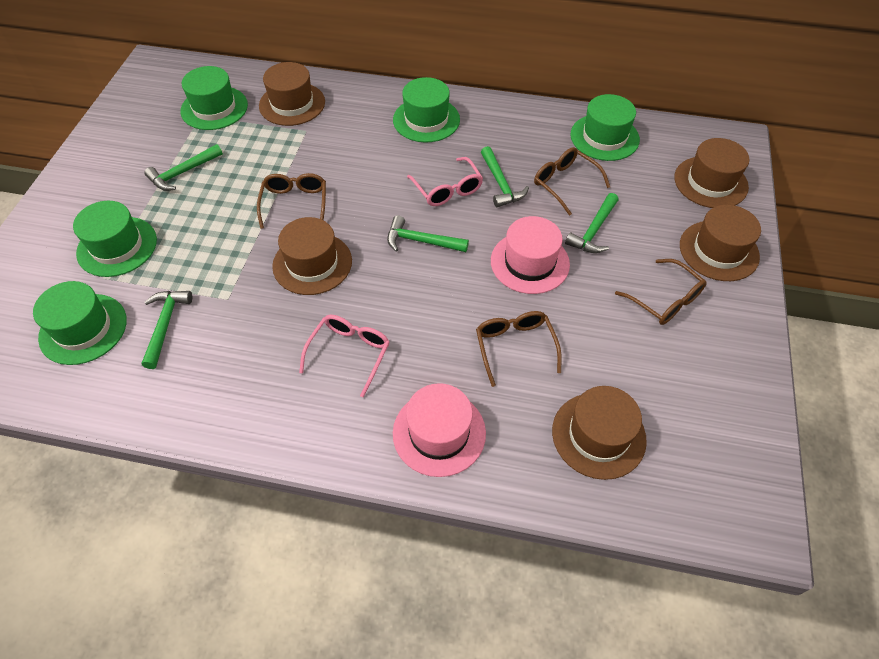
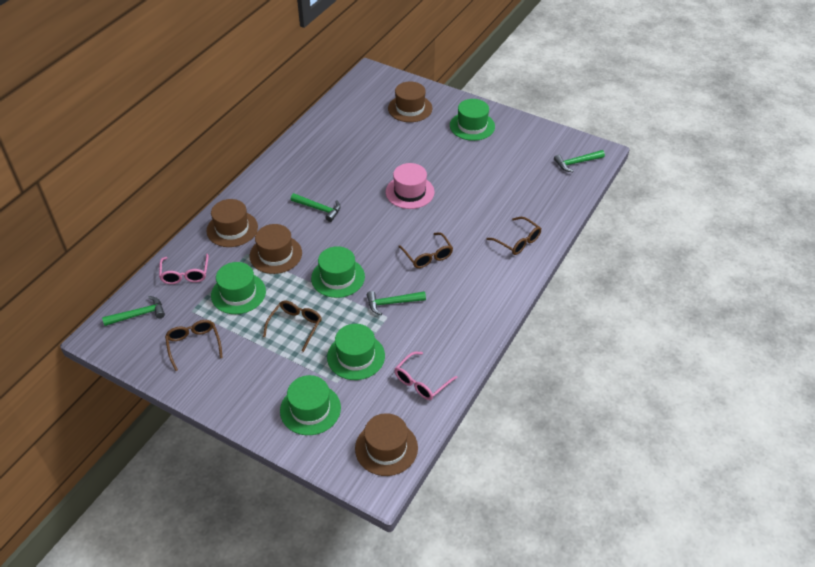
brown hat: [259,62,325,126] [272,217,352,295] [552,386,647,480] [674,138,749,208] [680,205,761,281] = 5 -> [206,199,258,247] [250,224,302,274] [355,413,418,476] [388,82,432,122] = 4
green hammer: [142,291,192,369] [144,144,223,191] [387,215,469,252] [481,146,529,207] [565,193,619,253] = 5 -> [102,296,165,326] [291,193,341,222] [367,291,426,315] [554,150,605,172] = 4
pink hat: [393,383,486,477] [491,216,570,294] = 2 -> [386,163,435,209] = 1

